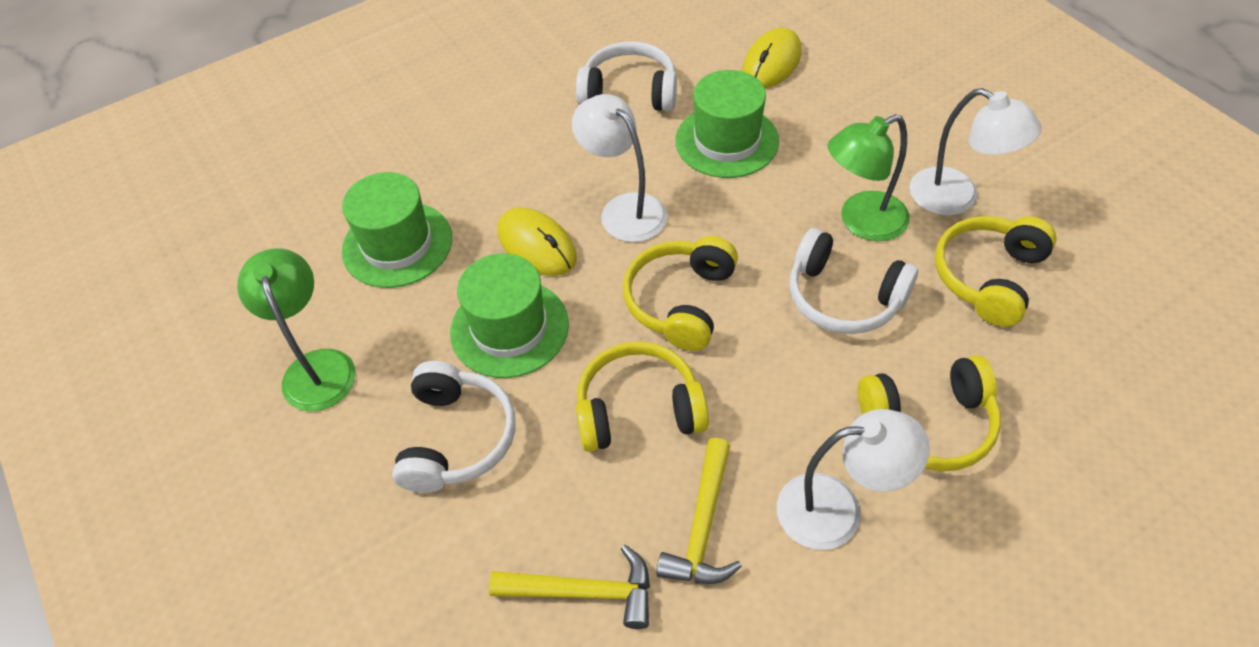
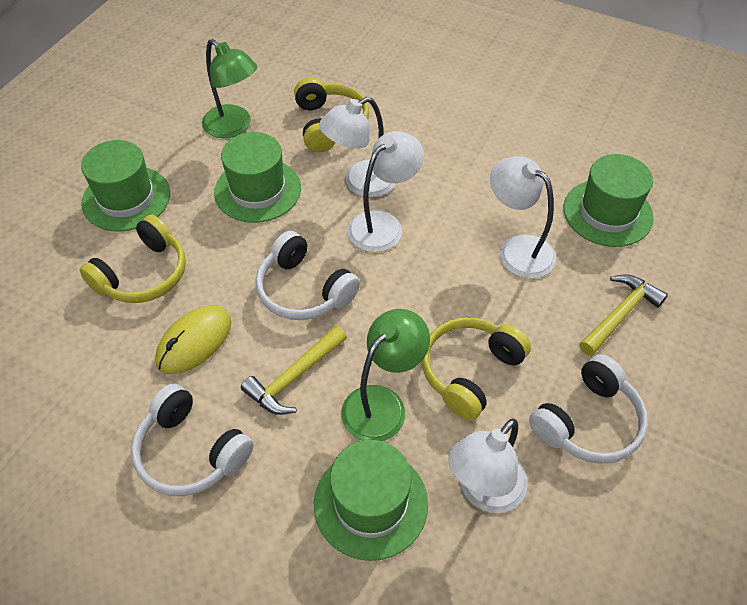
green hat: [342,172,452,288] [450,253,569,378] [675,70,779,178] = 3 -> [81,140,170,232] [214,132,301,223] [314,440,428,561] [564,154,654,247] = 4
white lamp: [572,94,668,242] [777,409,930,550] [910,88,1042,215] = 3 -> [319,97,396,197] [348,131,424,252] [448,418,528,513] [490,156,556,279] = 4
yellow headphones: [576,342,709,452] [623,236,738,351] [858,355,1001,471] [935,216,1057,327] = 4 -> [80,215,186,303] [294,77,369,152] [422,317,531,420] = 3
yellow mouse: [498,207,577,276] [742,28,801,88] = 2 -> [155,306,231,374] = 1

